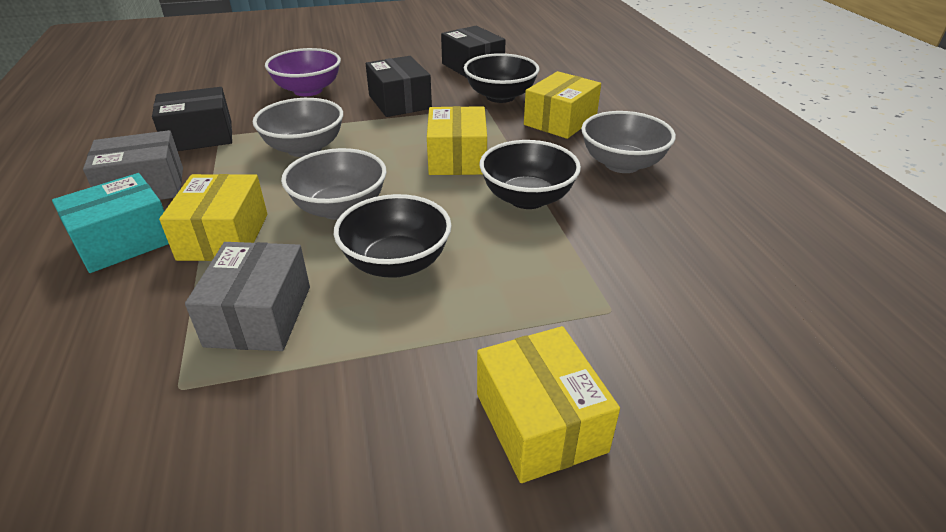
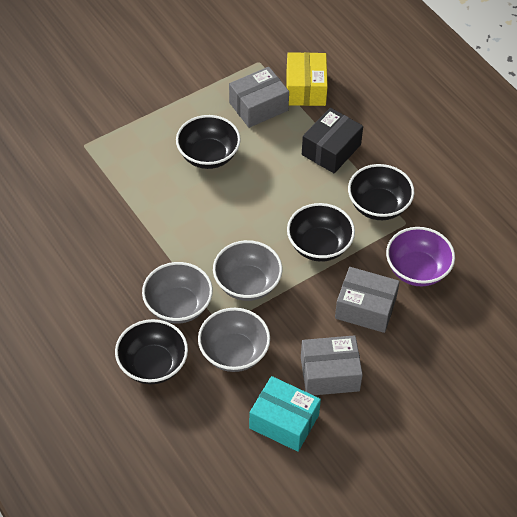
black bowl: [334,194,452,278] [464,53,539,103] [480,140,581,209] = 3 -> [115,319,188,384] [176,115,241,169] [287,203,355,262] [348,164,414,220] = 4
black box: [152,87,232,151] [366,56,432,117] [441,26,506,78] = 3 -> [302,108,363,173] = 1
grey box: [83,130,183,200] [185,242,310,351] = 2 -> [229,67,289,128] [301,335,363,395] [335,267,400,333] = 3
yellow box: [159,174,267,261] [427,106,487,175] [477,326,620,483] [524,71,601,139] = 4 -> [286,52,328,106] = 1

